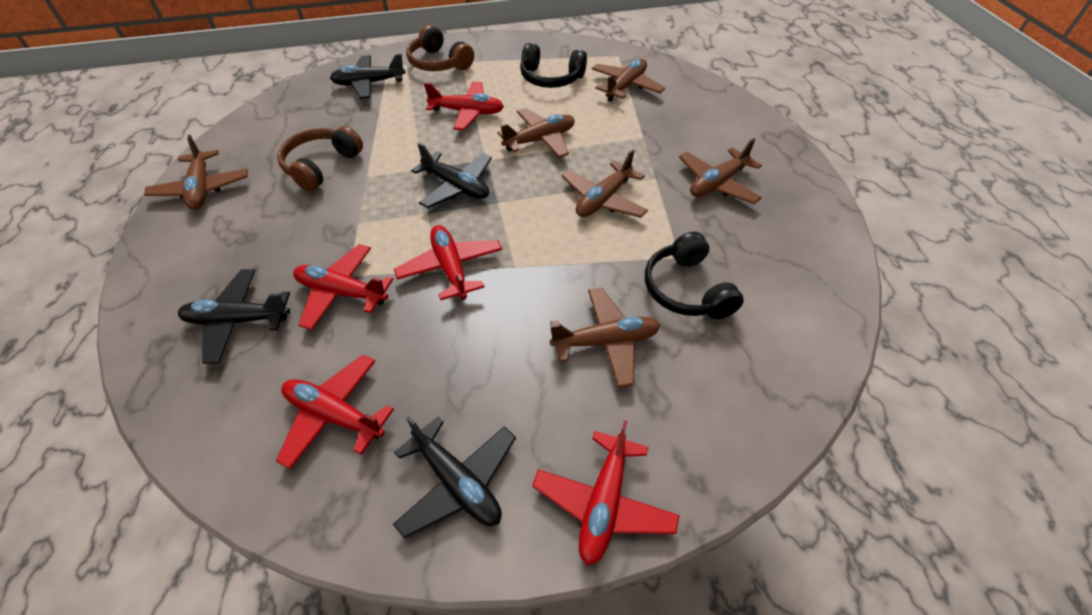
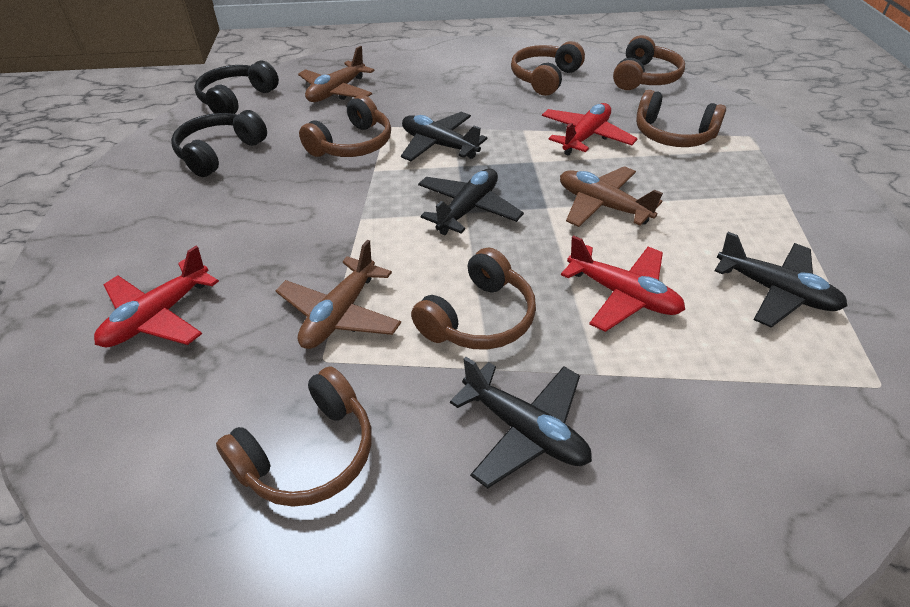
brown headphones: [277,126,363,191] [406,25,474,71] = 2 -> [216,366,372,507] [299,95,391,157] [411,248,536,350] [511,41,585,96] [613,35,685,90] [636,90,726,147] = 6
brown plane: [144,135,248,210] [498,108,575,158] [550,288,660,388] [561,149,648,218] [591,59,665,102] [679,138,762,204] = 6 -> [275,240,401,349] [298,46,374,102] [560,166,663,227] = 3
red plane: [276,355,394,469] [293,244,393,330] [394,225,502,300] [424,81,504,130] [532,420,680,565] = 5 -> [94,246,219,347] [542,103,638,156] [561,235,685,332] = 3

